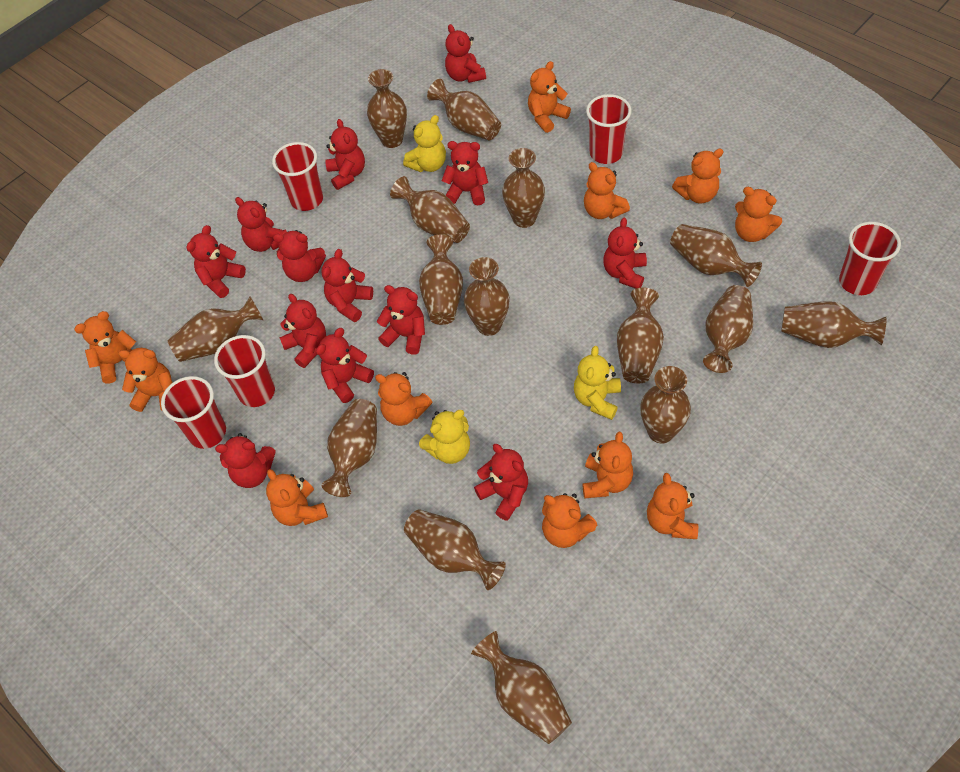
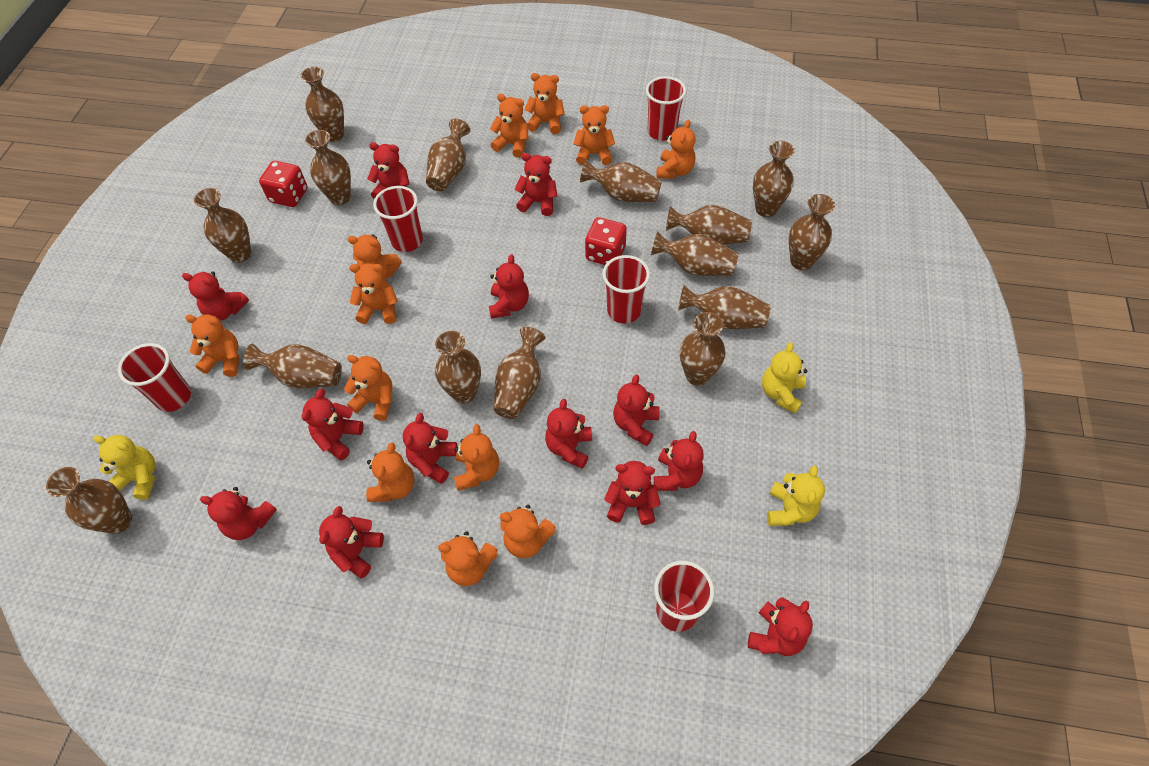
orange teddy bear: [74,311,136,384] [118,348,173,412] [266,469,328,526] [375,372,432,426] [528,61,571,133] [542,493,598,548] [583,432,633,499] [584,162,630,219] [647,473,698,539] [672,149,724,203] [735,187,782,242] = 11 -> [185,314,239,377] [344,355,392,421] [348,234,402,280] [349,263,398,324] [366,442,415,502] [438,531,498,586] [454,424,499,491] [490,94,528,158] [500,505,556,558] [524,73,565,134] [573,105,615,165] [657,120,696,179] = 12
red dice: none = 0 -> [259,161,307,207] [585,217,627,265] = 2

